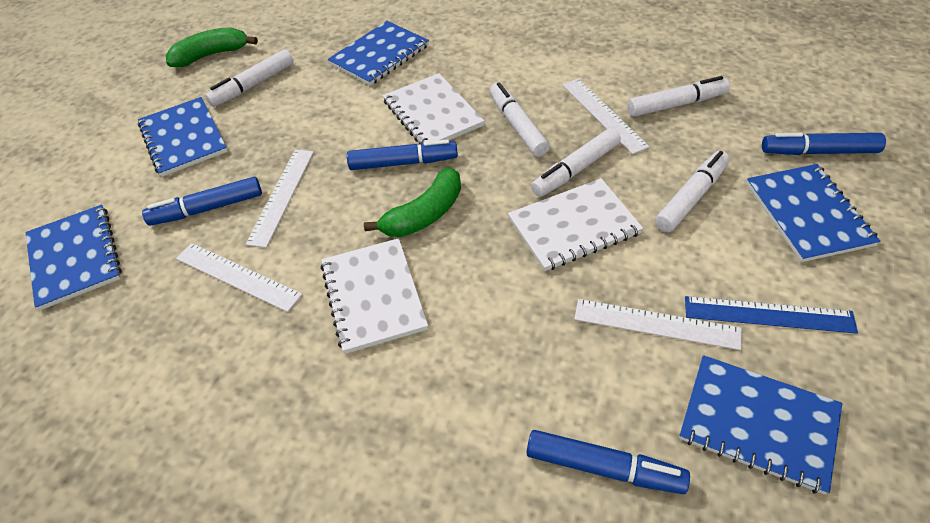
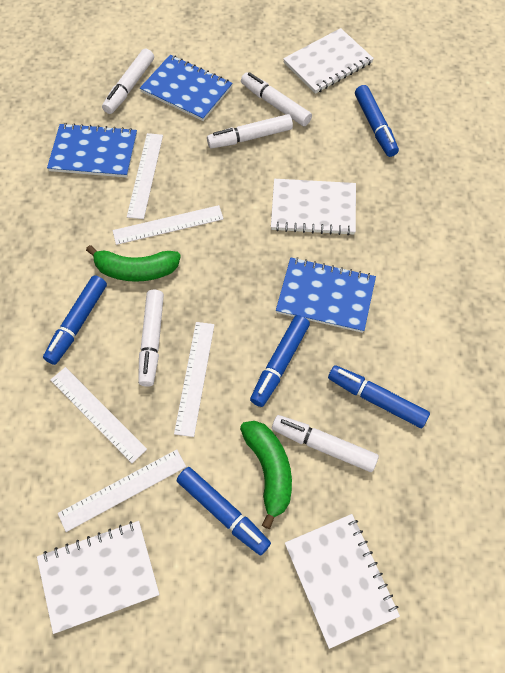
blue marker: [142,177,262,226] [347,139,458,170] [526,430,690,494] [762,133,886,155] = 4 -> [43,275,107,365] [177,467,271,556] [250,315,310,407] [328,365,430,428] [355,85,399,157] = 5
blue notebook: [25,205,122,310] [138,97,228,177] [328,21,429,86] [679,355,842,495] [746,164,880,262] = 5 -> [47,123,137,178] [140,55,233,121] [276,257,376,333] = 3
blue ruler: [685,296,858,334] = 1 -> none = 0
white notebook: [321,238,428,354] [383,73,484,145] [508,178,643,271] = 3 -> [37,521,160,634] [271,179,356,235] [283,28,374,94] [285,514,400,649] = 4
white ruler: [176,243,303,312] [246,150,314,248] [563,78,650,154] [574,299,742,350] = 4 -> [51,367,147,463] [58,449,186,532] [113,205,223,245] [127,133,163,219] [174,322,215,437] = 5

